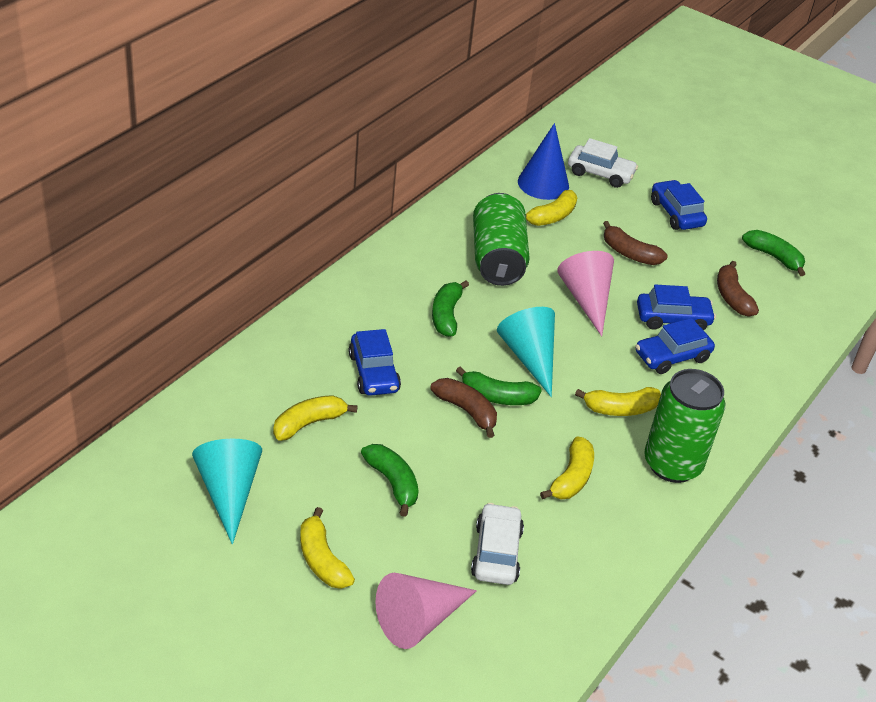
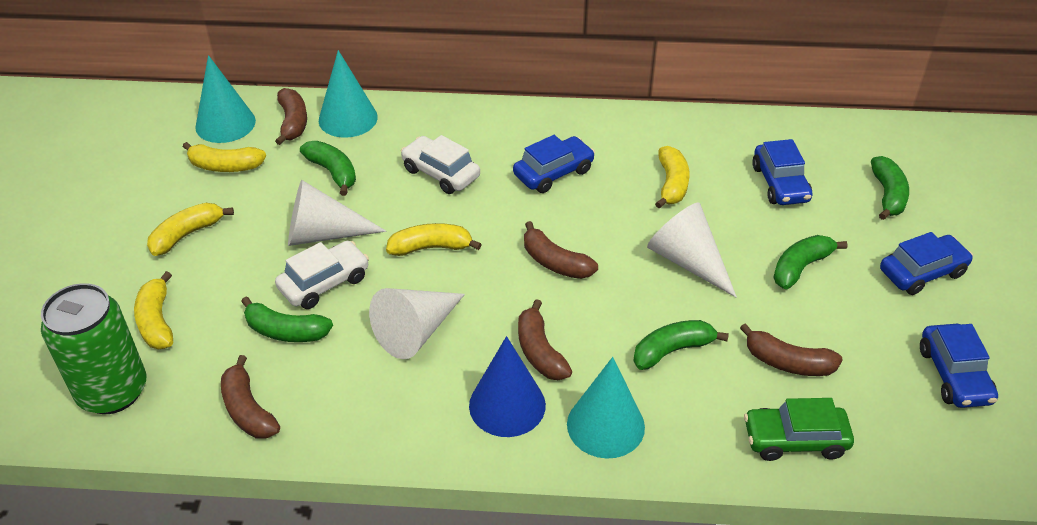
brown banana: [430,378,497,438] [603,221,667,265] [717,261,759,317] = 3 -> [221,355,280,439] [275,88,307,145] [518,299,572,380] [524,221,598,279] [740,323,843,376] = 5
green banana: [361,444,418,517] [432,280,469,337] [456,366,542,405] [742,230,805,276] = 4 -> [241,296,333,342] [300,141,356,196] [633,320,729,370] [773,235,847,289] [871,156,909,220] = 5
green can: [473,193,530,286] [644,369,725,483] = 2 -> [41,283,146,414] = 1
green car: none = 0 -> [744,398,854,461] = 1
pink cone: [376,573,477,649] [558,251,614,336] = 2 -> none = 0
turquoise cone: [192,439,262,545] [497,307,555,397] = 2 -> [195,55,256,143] [319,50,378,138] [567,357,645,459] = 3
white cone: none = 0 -> [288,180,387,246] [369,288,465,359] [647,202,737,298] = 3

